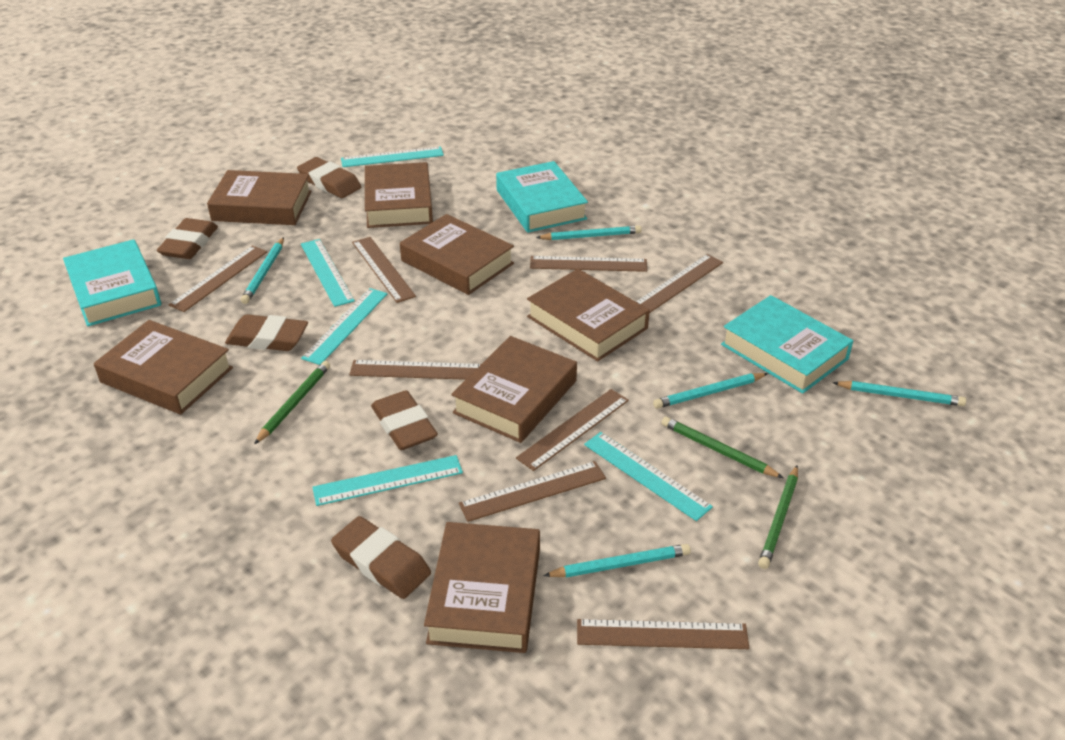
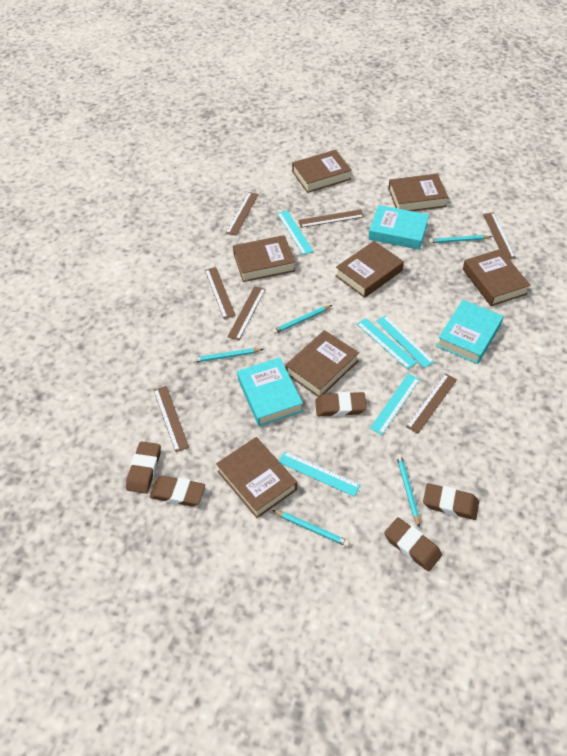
brown ruler: [169,246,267,312] [349,360,481,380] [352,237,416,303] [459,461,606,522] [516,389,629,471] [530,256,647,272] [577,619,749,649] [636,254,723,313] = 8 -> [154,386,189,452] [205,267,236,319] [226,192,259,235] [228,286,266,340] [298,210,364,228] [406,373,457,434] [483,213,516,259] = 7
green pencil: [254,361,330,445] [661,417,783,478] [758,465,798,569] = 3 -> none = 0

